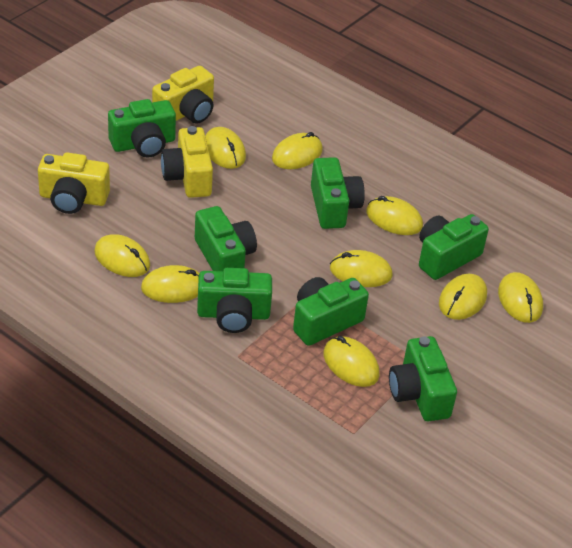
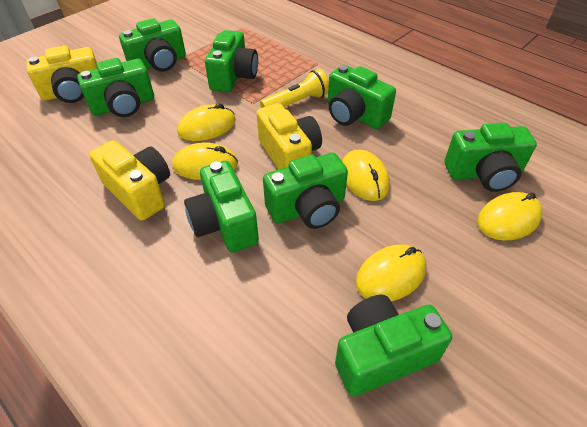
green camera: [108,99,176,158] [195,206,257,271] [197,268,272,333] [293,277,369,346] [311,157,365,229] [389,336,457,421] [419,214,489,280] = 7 -> [77,58,154,117] [119,18,186,72] [184,161,259,252] [205,30,258,92] [263,152,348,229] [328,65,396,129] [335,295,452,396] [445,123,537,192] = 8
yellow flashlight: none = 0 -> [260,69,329,108] = 1
yellow mouse: [94,234,150,277] [141,265,200,303] [205,127,246,169] [272,132,323,169] [323,336,380,387] [330,250,393,287] [366,196,423,235] [439,274,487,320] [498,272,543,323] = 9 -> [173,142,238,180] [177,104,236,141] [342,150,390,201] [356,244,426,302] [477,192,543,241] = 5

